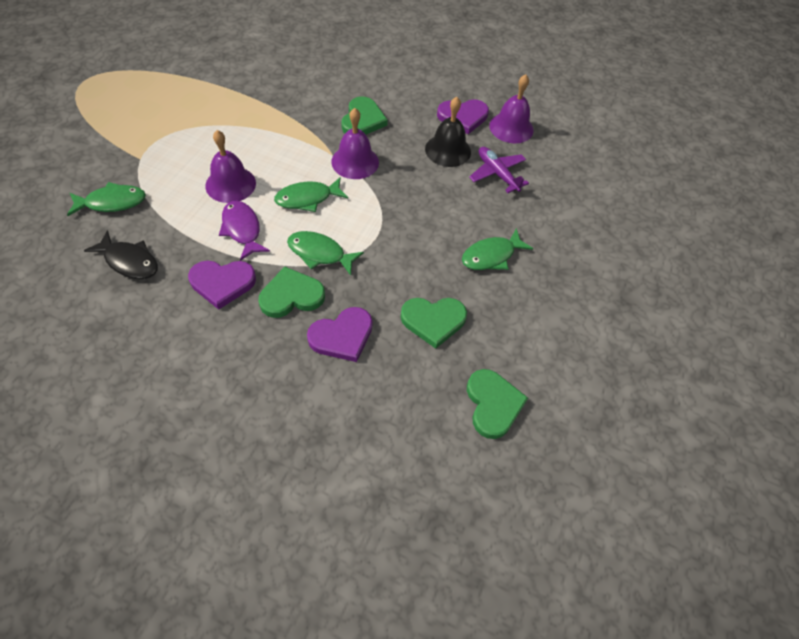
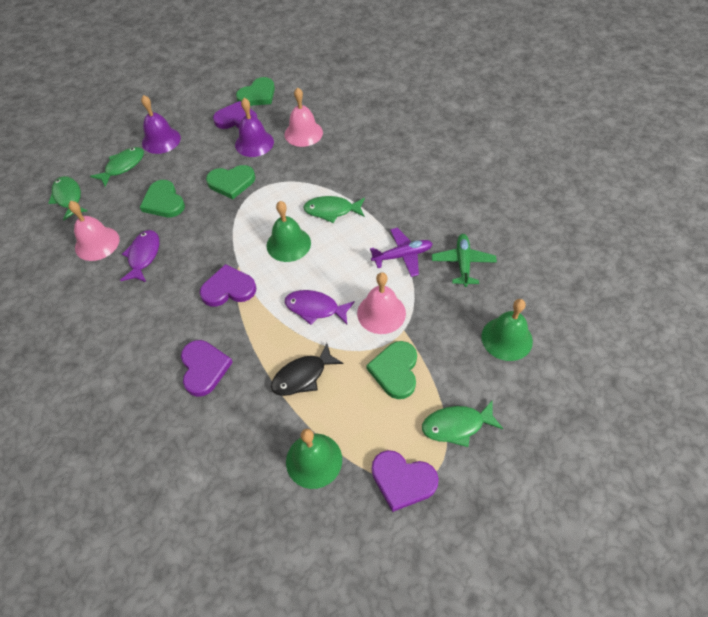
black bell: [425,97,471,167] = 1 -> none = 0
green bell: none = 0 -> [266,201,311,262] [286,429,342,489] [481,299,533,361] = 3
green plane: none = 0 -> [432,234,497,287] = 1
pink bell: none = 0 -> [68,201,119,261] [284,87,323,147] [357,272,406,334] = 3
purple bell: [205,130,256,203] [331,108,379,179] [489,74,534,143] = 3 -> [141,95,181,154] [235,98,274,157] = 2
purple fish: [219,201,270,261] = 1 -> [120,230,159,283] [285,290,355,325] = 2
purple heart: [188,261,256,310] [307,307,373,362] [437,99,489,134] = 3 -> [181,340,233,397] [200,264,256,307] [213,101,258,129] [372,450,439,512] = 4

